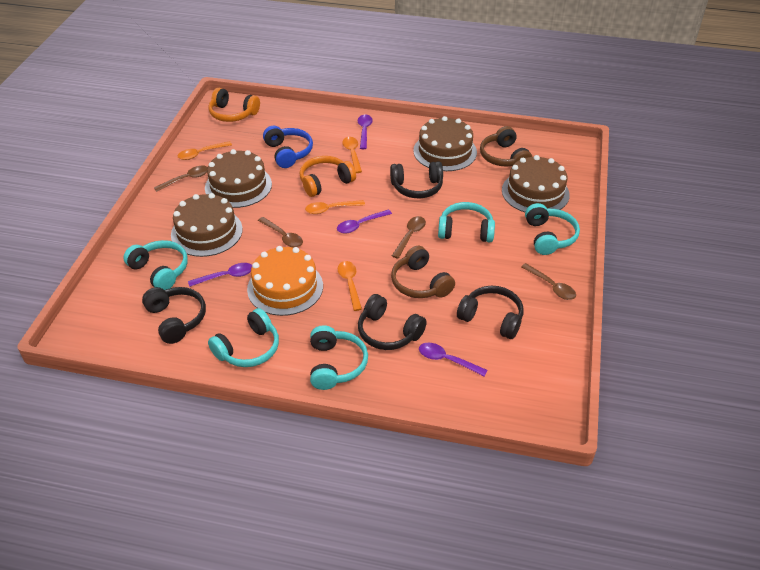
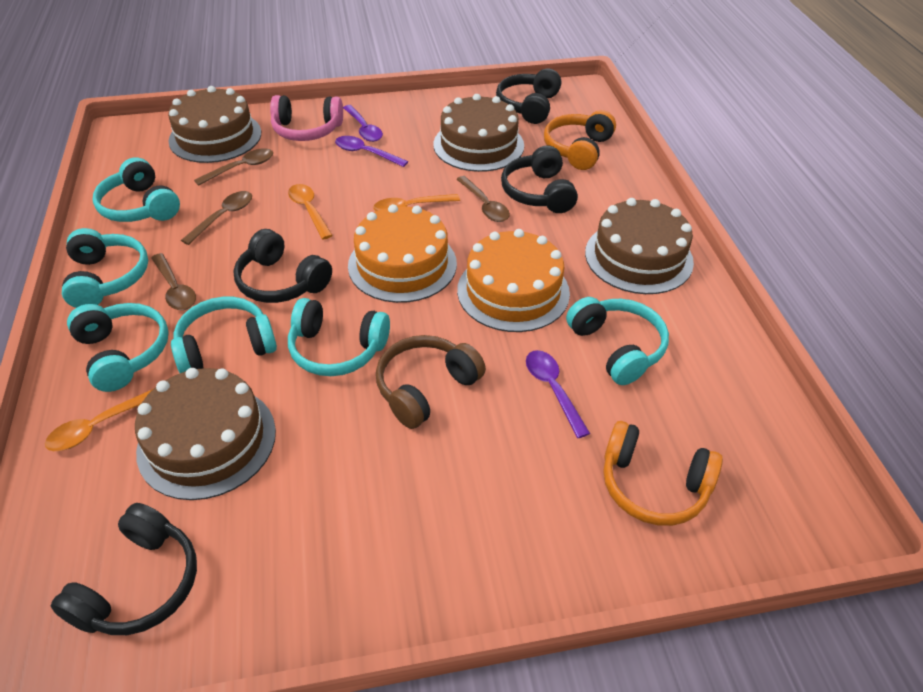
blue headphones: [263,126,313,168] = 1 -> none = 0
brown headphones: [391,246,455,298] [480,126,532,167] = 2 -> [376,335,486,429] = 1
orange cake: [247,246,323,316] = 1 -> [348,204,457,303] [457,229,570,332] = 2
orange spoon: [178,141,232,160] [305,200,365,214] [338,261,362,311] [342,137,362,173] = 4 -> [45,389,153,451] [288,184,333,239] [373,194,460,211] = 3
pink headphones: none = 0 -> [270,95,343,141] = 1
purple spoon: [188,263,252,287] [337,209,392,233] [357,114,373,149] [419,343,488,377] = 4 -> [335,136,408,167] [343,105,383,142] [526,350,590,438] = 3
turquoise headphones: [123,240,188,290] [208,308,279,367] [310,325,368,390] [438,202,495,242] [525,203,580,255] = 5 -> [62,228,148,308] [67,303,169,392] [93,158,180,222] [171,297,277,373] [288,298,390,376] [566,297,669,385] = 6

